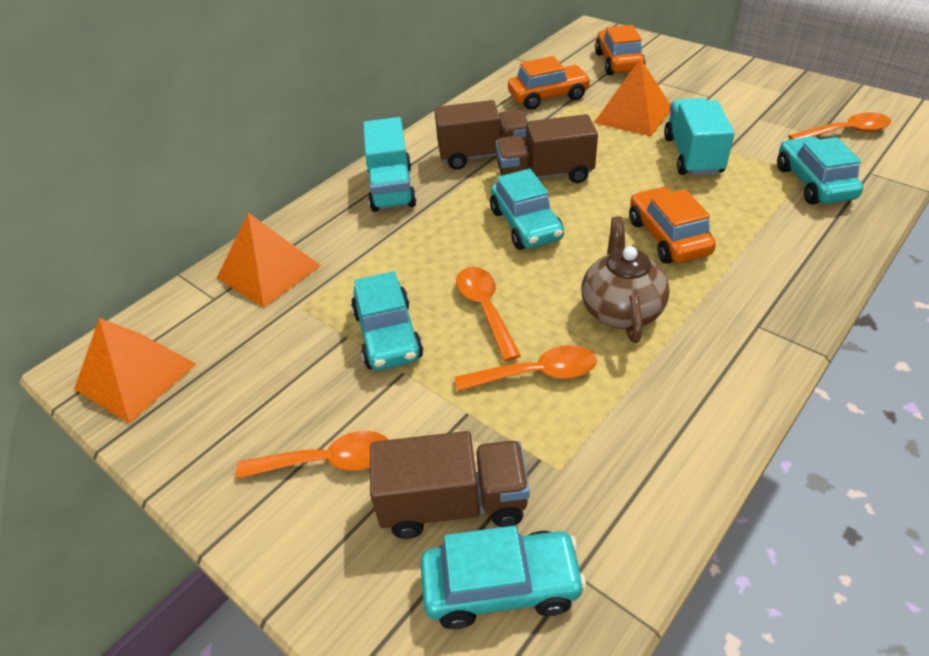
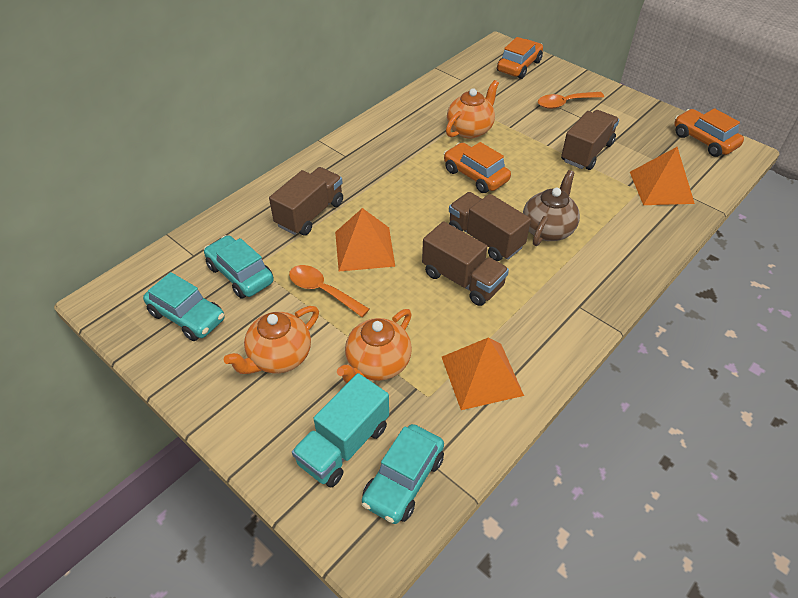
brown truck: [370,431,529,539] [434,100,528,170] [496,114,598,183] = 3 -> [269,167,343,236] [422,221,509,306] [449,192,531,261] [561,110,619,170] = 4
orange spoon: [236,431,389,479] [455,345,597,391] [456,267,521,362] [788,113,891,140] = 4 -> [289,265,369,317] [538,92,604,109] = 2
orange teapot: none = 0 -> [224,306,319,374] [337,309,412,383] [446,80,499,139] = 3
turquoise car: [351,271,423,371] [420,526,586,629] [490,169,564,250] [777,136,863,204] = 4 -> [143,272,225,341] [204,235,274,299] [361,424,444,524] = 3
turquoise truck: [363,117,416,212] [664,98,735,176] = 2 -> [292,373,389,487] = 1

